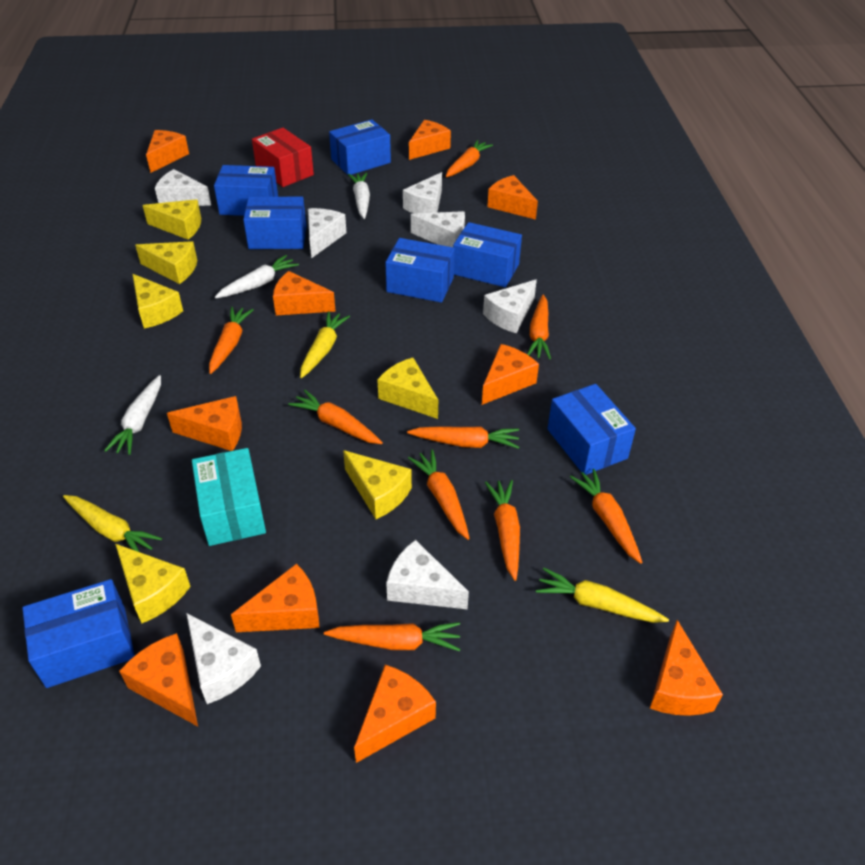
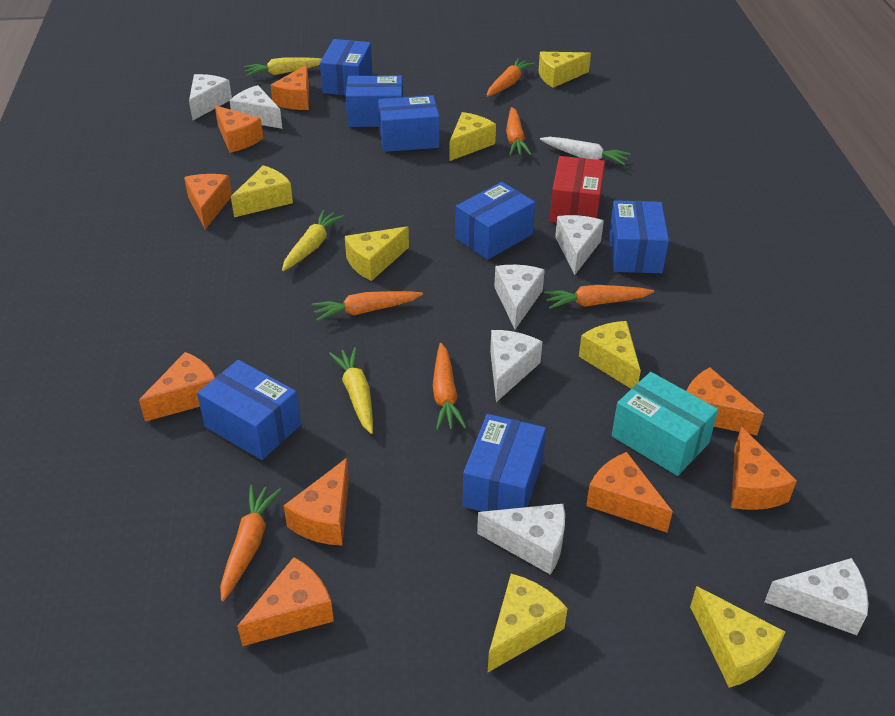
orange carrot: [209,307,254,374] [288,390,383,444] [324,622,460,651] [407,426,519,449] [408,449,470,540] [446,140,493,177] [485,480,520,581] [527,295,551,359] [570,469,643,564] = 9 -> [220,485,281,601] [312,291,423,321] [432,343,466,430] [487,58,535,97] [506,107,531,156] [544,285,654,309] = 6
orange cheese: [119,633,198,726] [146,130,189,173] [167,396,242,451] [231,564,319,632] [273,271,336,315] [354,664,436,763] [409,120,451,160] [482,344,539,405] [487,175,538,220] [650,620,723,716] = 10 -> [139,352,215,422] [184,174,232,230] [215,105,263,153] [237,557,334,646] [270,64,309,110] [283,458,349,545] [586,452,673,533] [686,367,764,435] [731,426,797,510] = 9
white carrot: [104,375,161,455] [215,255,299,299] [348,172,370,219] = 3 -> [540,137,631,165] = 1
yellow cheese: [115,544,191,623] [132,274,183,329] [135,241,197,284] [143,199,201,240] [343,450,412,519] [377,358,438,419] = 6 -> [231,165,293,217] [345,226,409,281] [449,112,496,161] [488,574,568,672] [539,52,591,88] [579,321,641,389] [690,586,785,688] = 7

